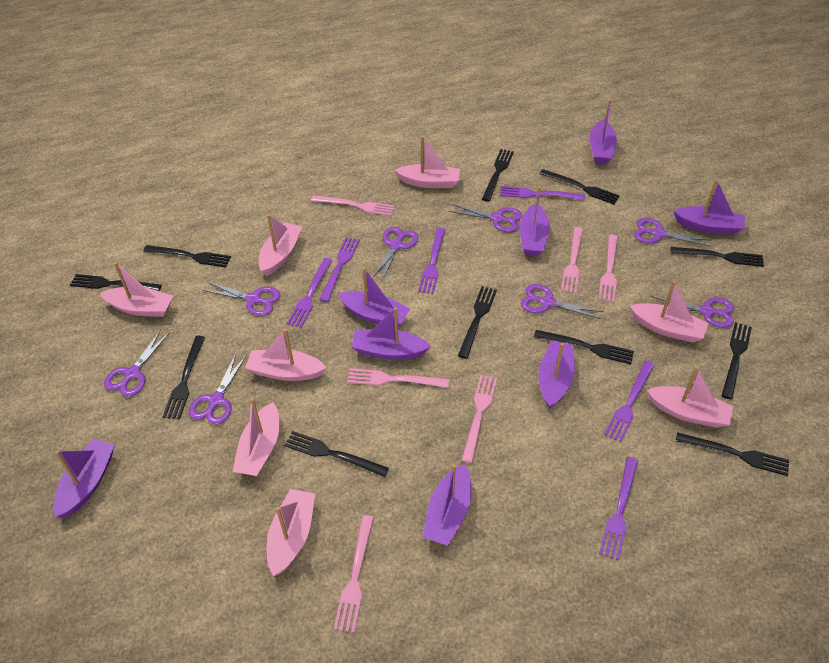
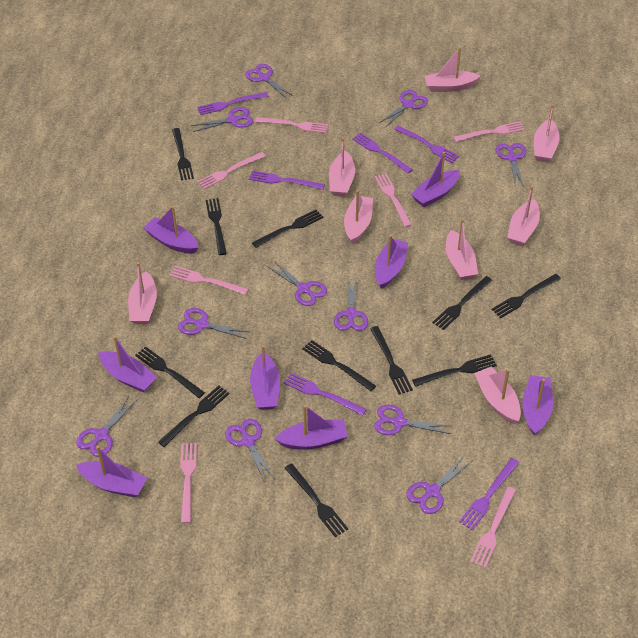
pink fork: [311,195,395,216] [334,515,374,633] [347,368,450,388] [461,375,497,463] [561,227,583,293] [598,235,618,302] = 6 -> [169,266,249,295] [180,443,197,523] [197,152,265,189] [255,117,329,133] [374,174,412,227] [453,121,525,142] [470,487,516,568] = 7
purple scissors: [104,329,170,397] [189,354,247,424] [202,282,280,316] [372,227,418,281] [448,204,522,232] [521,284,603,319] [634,218,712,247] [651,296,734,328] = 8 -> [76,396,137,457] [178,308,249,339] [190,107,253,132] [225,419,275,482] [245,64,293,99] [267,261,327,306] [334,277,368,331] [374,405,451,435] [379,90,428,127] [406,456,472,514] [496,143,526,187] = 11

